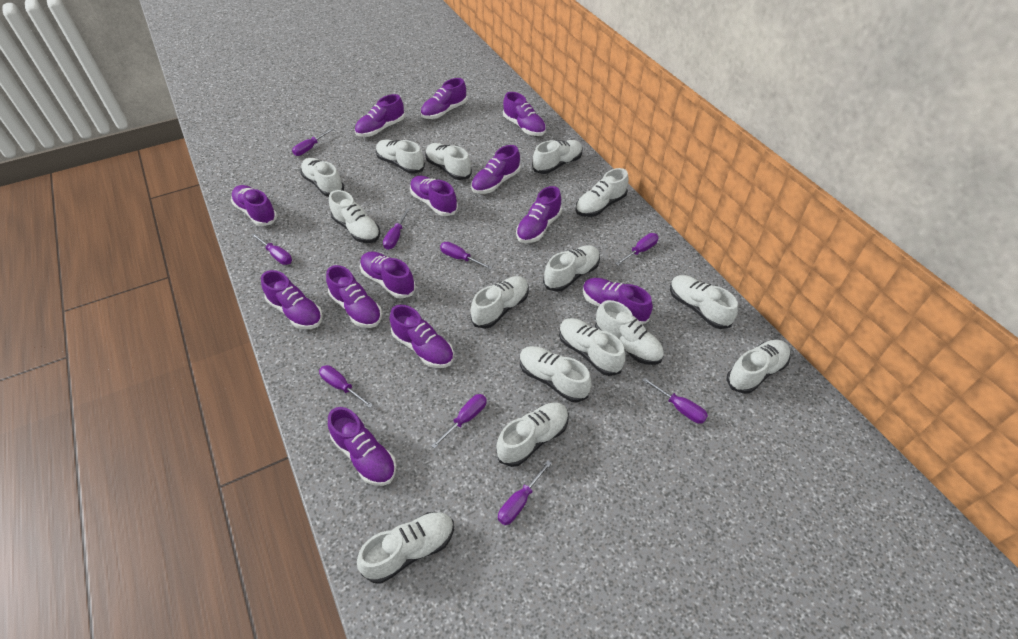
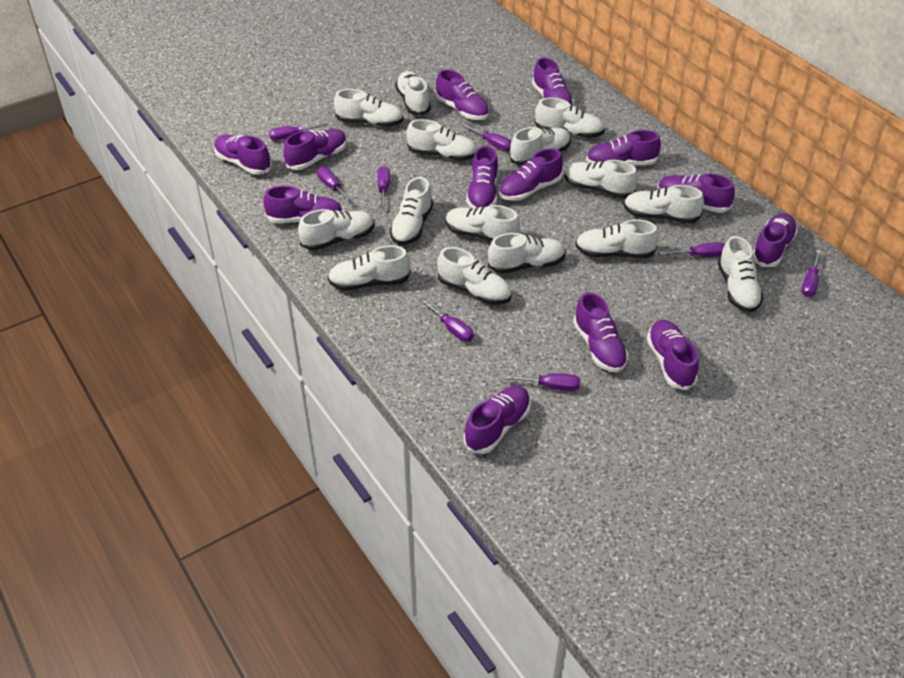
purple screwdriver: [251,233,292,265] [292,129,333,156] [319,365,373,408] [383,209,410,250] [431,394,487,449] [440,242,492,270] [498,461,552,525] [615,233,659,265] [642,377,708,424] = 9 -> [269,123,328,141] [317,167,353,204] [377,166,390,209] [420,299,474,342] [462,124,511,151] [503,374,580,391] [660,242,725,257] [801,250,821,297] = 8

